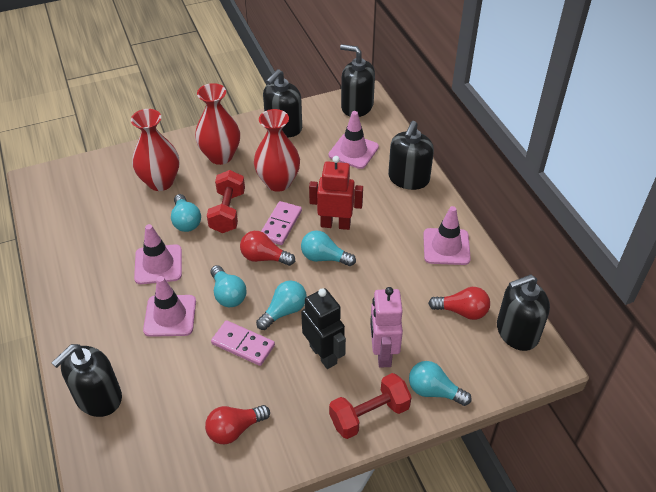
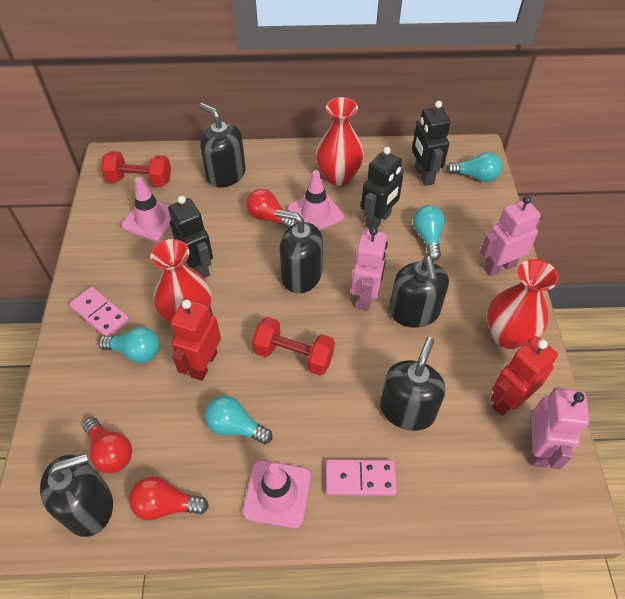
black robot: [301,288,346,369] = 1 -> [168,196,213,278] [361,147,404,229] [412,101,451,186] = 3
pink robot: [370,287,403,368] = 1 -> [351,227,388,311] [480,196,541,276] [530,387,589,469] = 3
pink traffic cone: [134,224,182,284] [143,276,196,337] [329,111,379,169] [423,206,471,265] = 4 -> [121,177,171,242] [243,460,311,529] [288,170,344,231] = 3
red robot: [309,156,363,230] = 1 -> [171,299,221,381] [490,336,558,416] = 2
turquoise light bulb: [171,194,201,232] [210,265,247,307] [256,280,307,330] [301,230,356,266] [409,361,472,406] = 5 -> [98,327,160,363] [205,396,272,444] [413,205,445,260] [446,152,502,182] = 4

